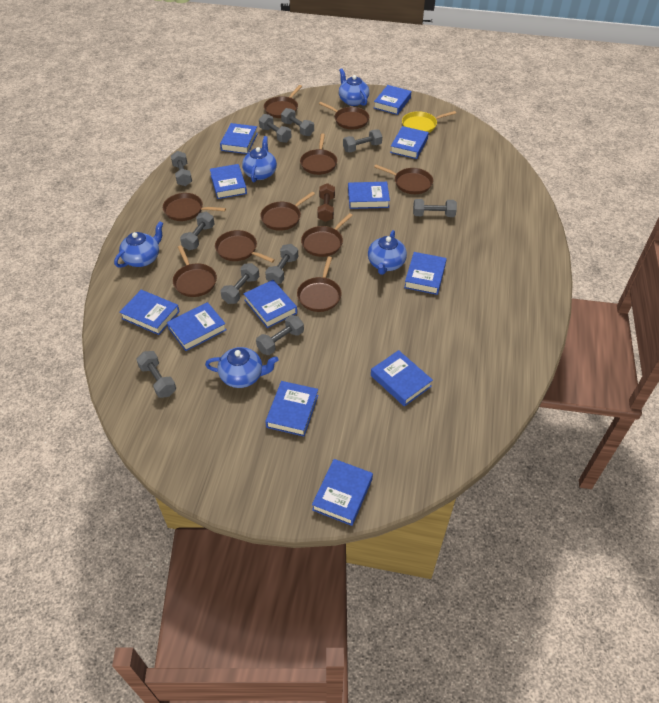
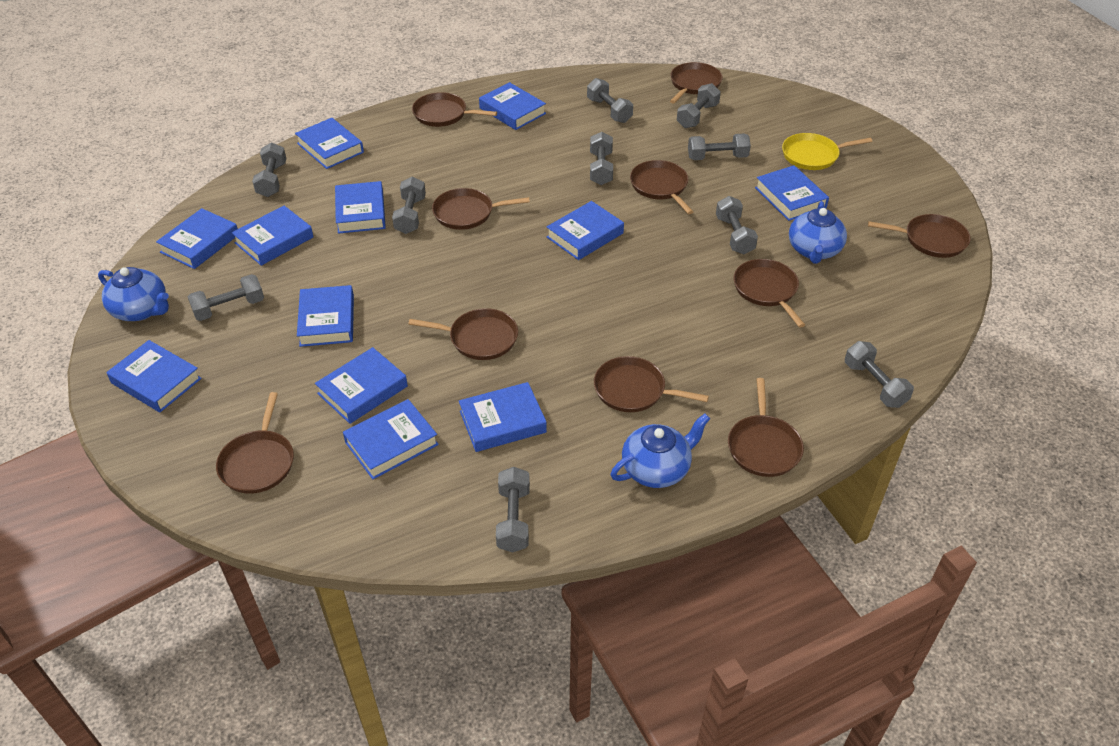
blue teapot: [114,221,164,268] [205,347,279,388] [242,136,277,182] [339,68,369,106] [368,230,407,275] = 5 -> [98,267,169,321] [611,414,710,488] [789,201,847,264] = 3
brown dumbbell: [317,183,335,222] = 1 -> none = 0

